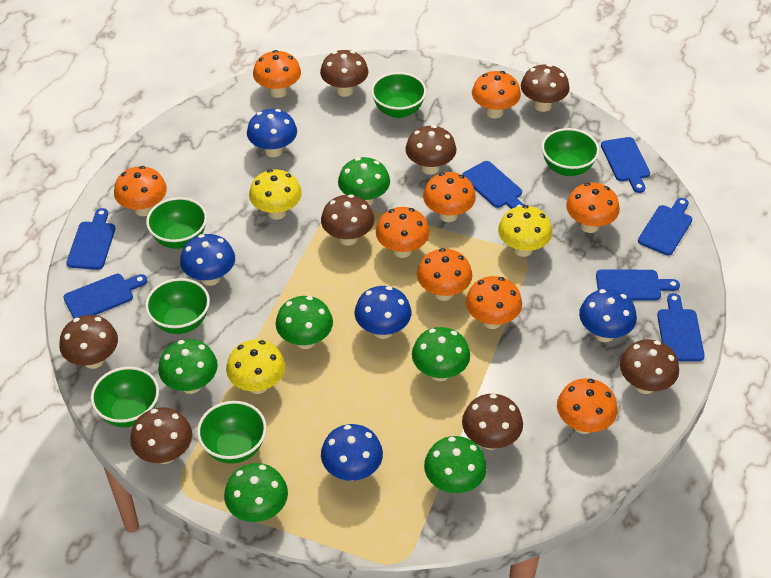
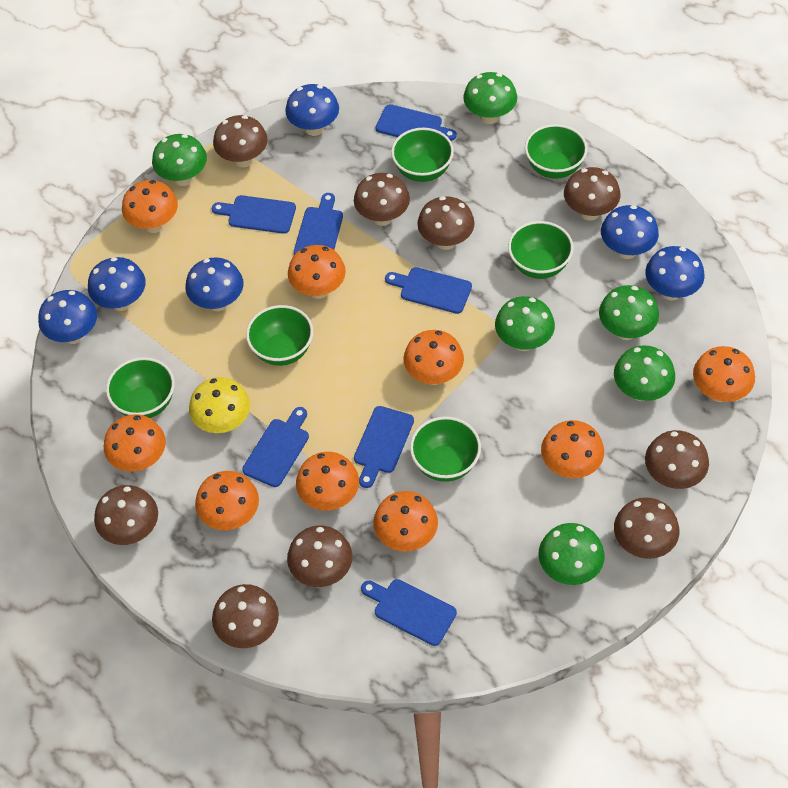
blue mushroom: [180,234,235,286] [247,109,297,157] [321,424,383,481] [355,286,411,339] [579,289,637,342] = 5 -> [38,290,97,344] [88,257,146,311] [185,257,243,311] [285,84,339,136] [601,205,659,259] [645,246,705,301] = 6
brown mushroom: [59,315,118,369] [130,407,192,464] [320,50,368,97] [321,194,374,246] [405,125,456,175] [462,394,523,450] [521,64,570,112] [620,339,679,394] = 8 -> [94,485,158,545] [212,584,279,648] [213,115,268,167] [287,525,353,587] [354,173,410,226] [417,196,475,250] [564,167,621,221] [614,497,679,559] [645,430,709,489] = 9
yellow mushroom: [226,340,285,394] [249,169,302,220] [498,205,552,257] = 3 -> [189,377,250,433] = 1

